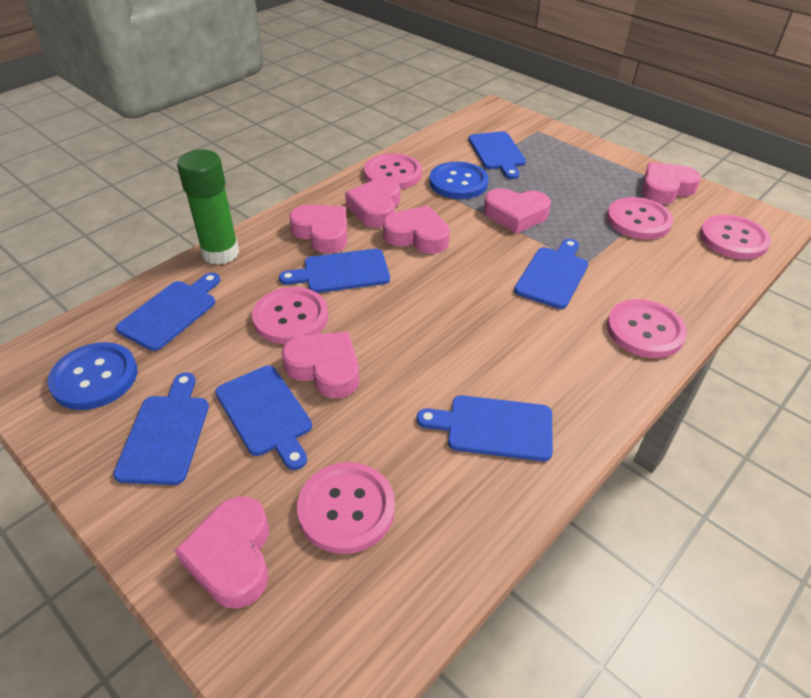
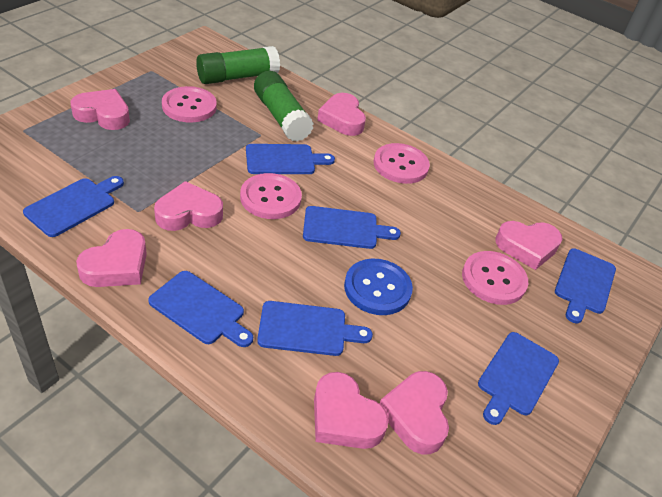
blue button: [47,342,137,410] [429,162,489,199] = 2 -> [344,259,413,315] = 1
green glue stick: [177,150,239,265] = 1 -> [196,46,280,84] [254,71,314,141] = 2
pink button: [252,287,328,344] [297,462,395,554] [364,153,422,189] [607,197,673,240] [607,299,687,358] [700,214,771,259] = 6 -> [162,86,217,123] [240,173,302,219] [374,143,430,184] [462,251,528,305] = 4

